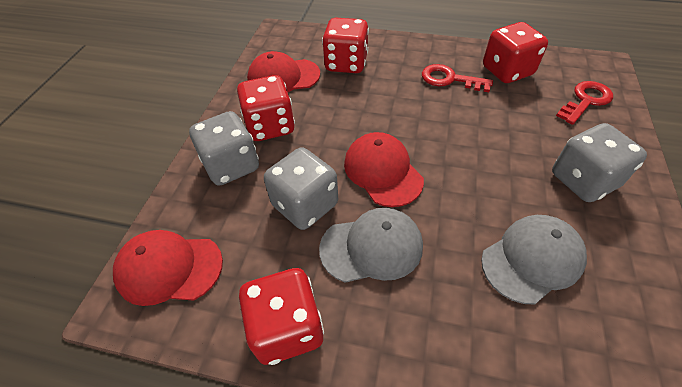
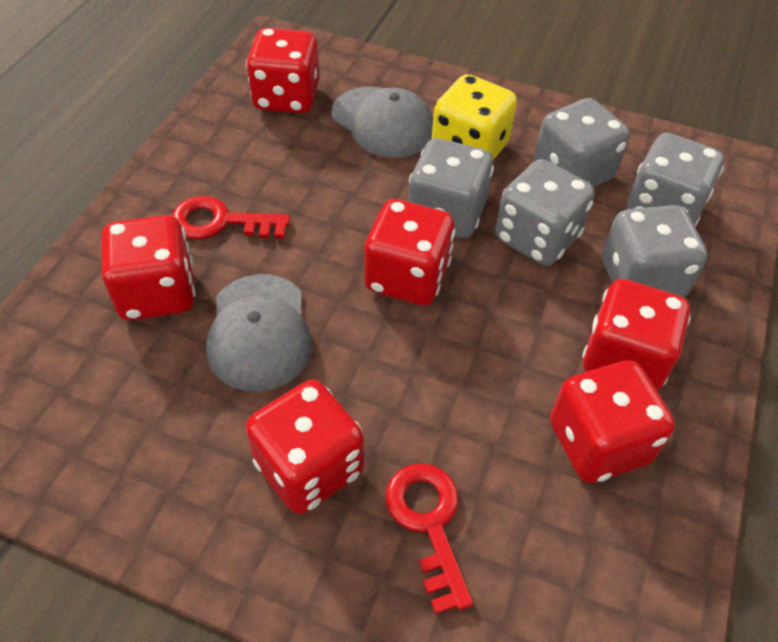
grey dice: [189,111,259,186] [264,147,338,230] [552,123,647,202] = 3 -> [409,138,494,238] [495,159,595,266] [534,98,630,188] [602,205,707,298] [627,133,724,226] = 5
red cap: [113,230,223,306] [247,51,320,92] [344,132,424,207] = 3 -> none = 0
red dice: [237,75,295,141] [239,268,324,365] [322,18,369,73] [483,22,548,83] = 4 -> [101,215,195,320] [245,380,364,514] [246,28,319,113] [364,199,455,306] [550,361,675,483] [582,279,691,392] = 6
yellow dice: none = 0 -> [432,74,517,160] = 1

